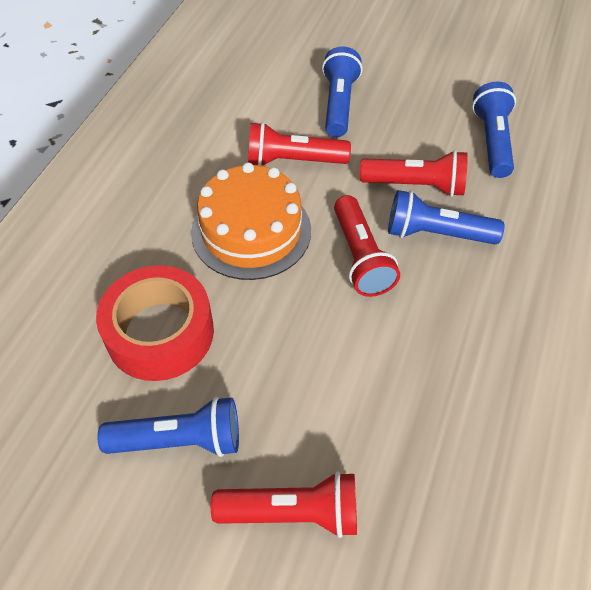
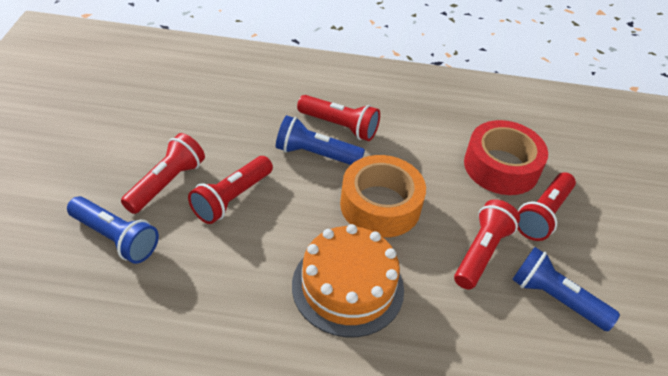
blue flashlight: [98,397,239,457] [322,47,363,137] [388,190,505,245] [472,82,516,178] = 4 -> [67,196,159,264] [276,115,365,165] [512,247,620,331] = 3
orange tape: none = 0 -> [340,155,426,238] = 1
red flashlight: [211,472,357,538] [248,122,351,166] [334,195,400,297] [360,150,468,197] = 4 -> [121,133,205,214] [188,156,273,224] [297,95,380,141] [454,199,520,289] [518,172,576,241] = 5

